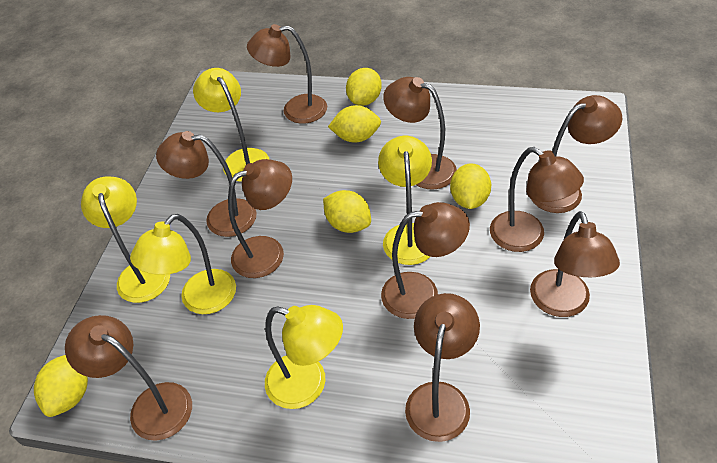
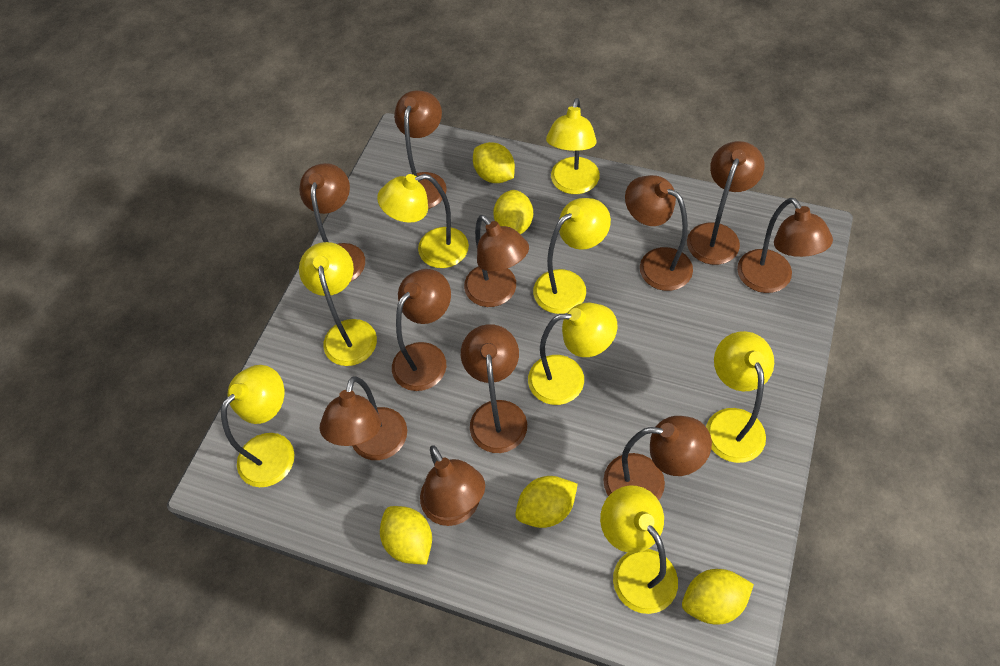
brown lamp: [65,315,192,441] [156,131,257,237] [228,159,292,278] [247,24,327,124] [381,202,470,319] [383,77,457,189] [405,293,480,442] [490,147,584,252] [530,211,620,317] [531,95,622,213] = 10 -> [299,163,365,282] [320,376,407,460] [392,269,451,391] [394,91,447,209] [420,445,485,526] [461,324,527,453] [464,215,529,307] [603,416,712,500] [625,175,693,291] [687,141,764,265] [737,198,833,293] = 11
yellow lamp: [81,177,170,303] [130,214,236,314] [193,68,269,182] [265,305,343,409] [378,136,432,265] = 5 -> [221,365,294,487] [299,242,377,366] [377,174,469,268] [528,303,618,405] [533,198,611,314] [546,98,600,194] [600,485,678,614] [706,331,774,463] = 8

